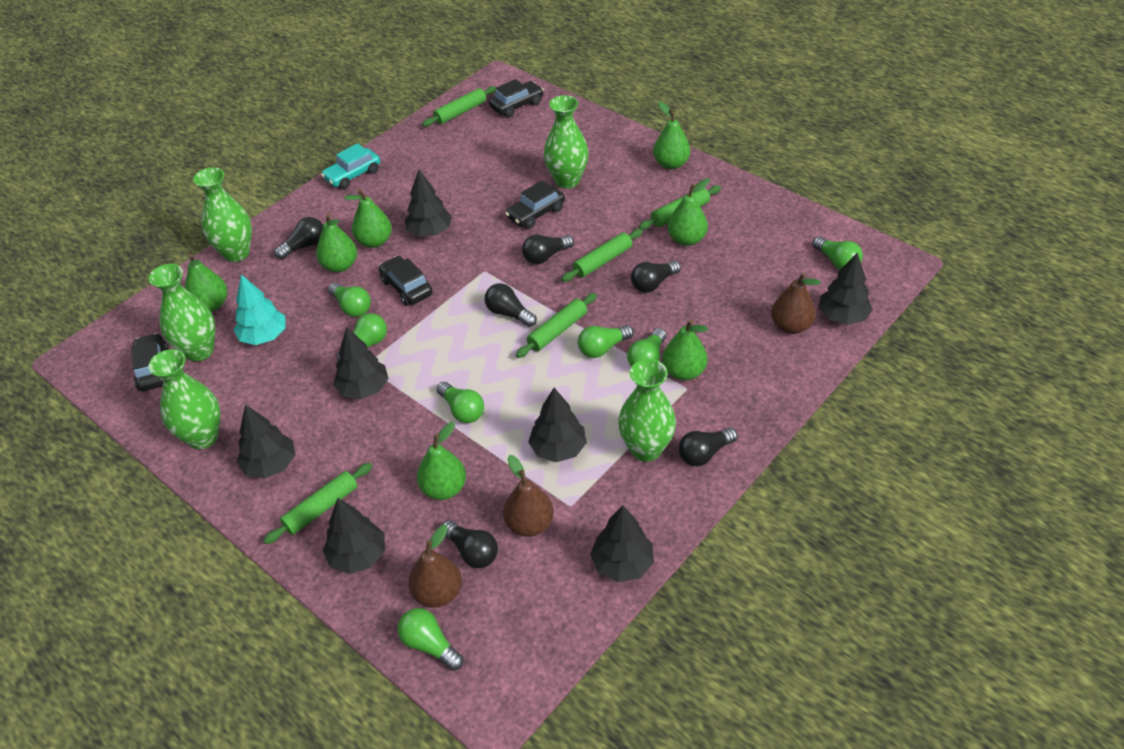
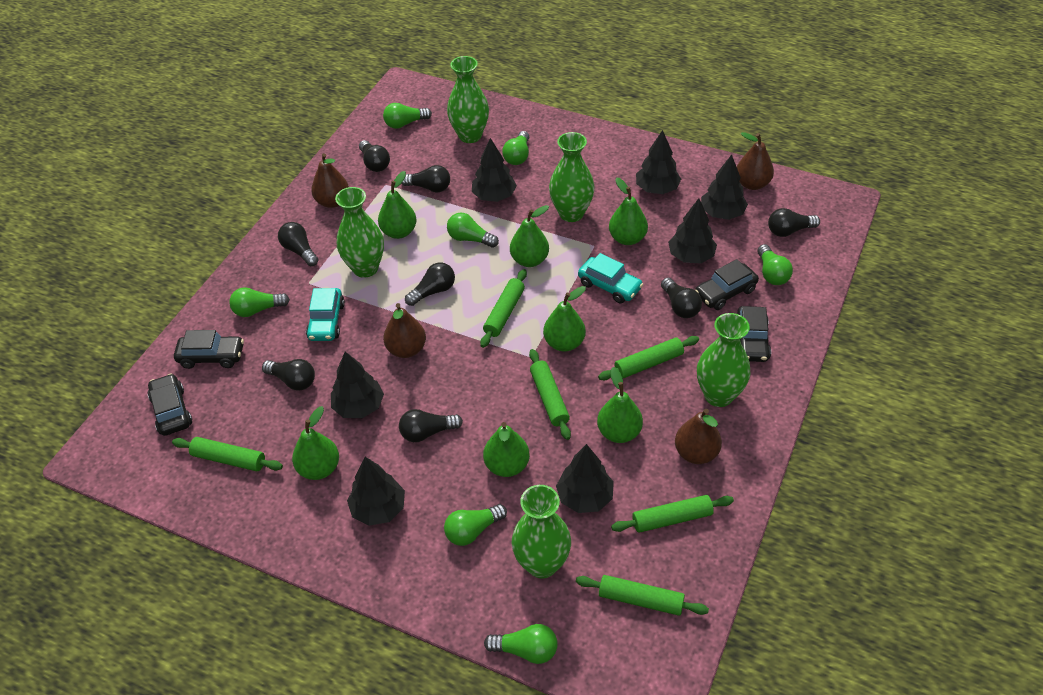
black light bulb: [275,217,323,259] [442,520,498,568] [485,283,537,327] [522,235,574,264] [631,260,681,293] [679,428,738,466] = 6 -> [262,359,315,391] [278,222,319,266] [359,140,390,172] [399,409,463,442] [402,165,450,193] [405,262,455,306] [661,278,702,318] [768,208,820,237] = 8
brown pear: [408,525,462,608] [503,455,554,537] [771,273,821,334] = 3 -> [311,153,349,208] [383,303,426,358] [675,409,722,464] [737,132,774,190] = 4
green rolling pin: [263,463,372,544] [422,86,496,127] [516,293,597,358] [561,229,643,282] [639,185,721,230] = 5 -> [172,437,283,471] [480,269,527,348] [529,349,571,440] [576,575,709,616] [598,336,699,380] [611,495,734,533] = 6
turquoise car: [321,143,380,189] = 1 -> [306,288,345,341] [578,253,643,303] = 2
turquoise tree: [234,274,286,345] = 1 -> none = 0

